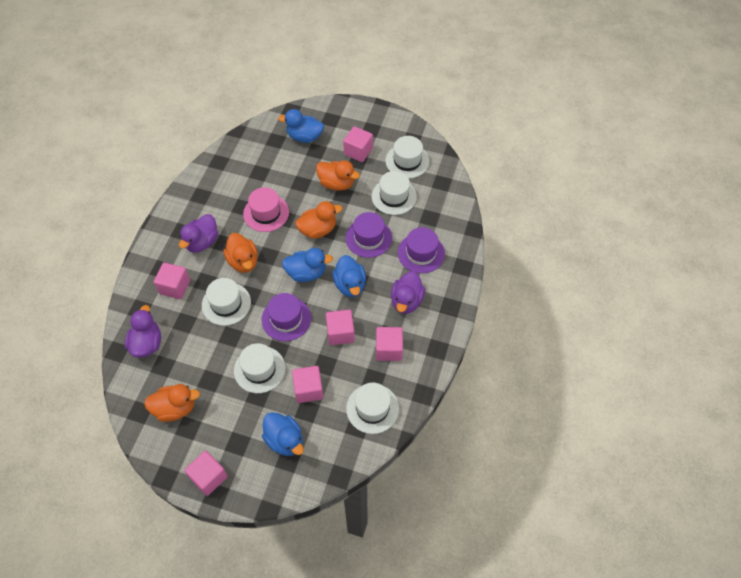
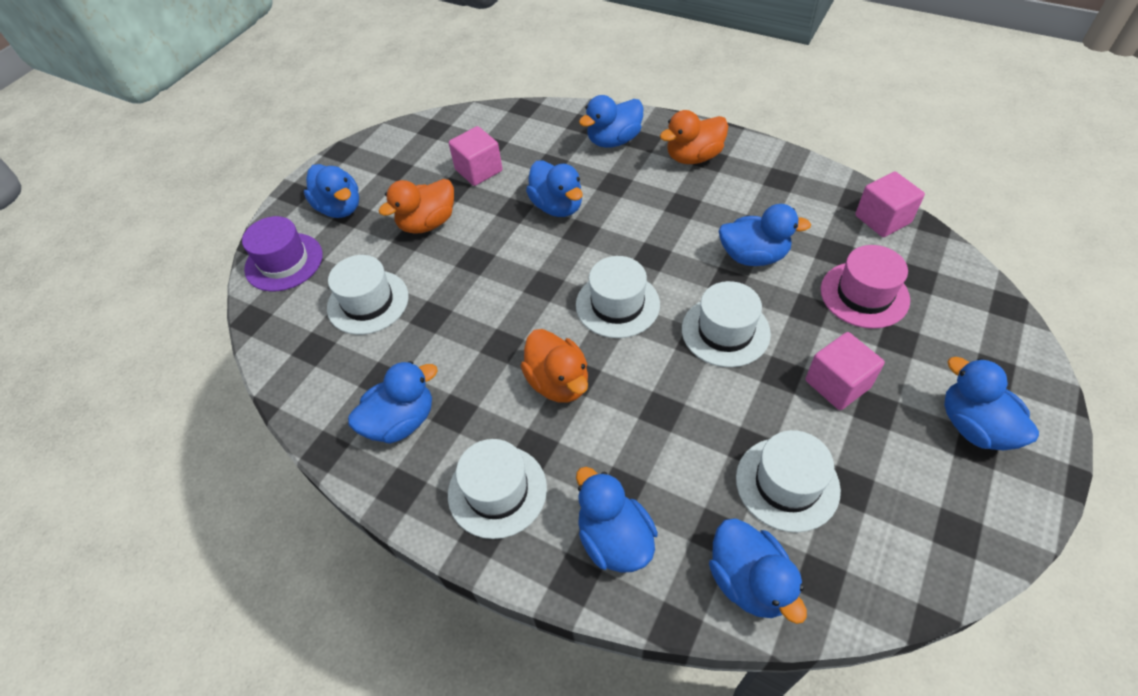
blue duck: [262,412,304,456] [278,109,324,143] [282,248,333,282] [332,255,366,297] = 4 -> [304,164,359,218] [348,361,438,444] [526,160,583,217] [576,467,658,573] [579,95,644,148] [709,518,807,624] [719,204,811,266] [944,357,1039,450] = 8
orange duck: [144,384,200,422] [224,233,258,273] [295,201,342,239] [316,160,360,191] = 4 -> [379,179,454,234] [521,329,588,403] [660,110,728,164] = 3
pink cube: [154,262,190,299] [184,451,228,496] [292,366,323,403] [326,310,355,345] [343,126,373,162] [376,327,403,361] = 6 -> [449,126,502,186] [806,332,885,410] [855,172,925,237] = 3
purple duck: [125,305,161,358] [179,214,218,253] [391,271,425,314] = 3 -> none = 0
purple hat: [262,293,311,341] [346,212,392,258] [398,227,445,273] = 3 -> [242,216,323,292] = 1

